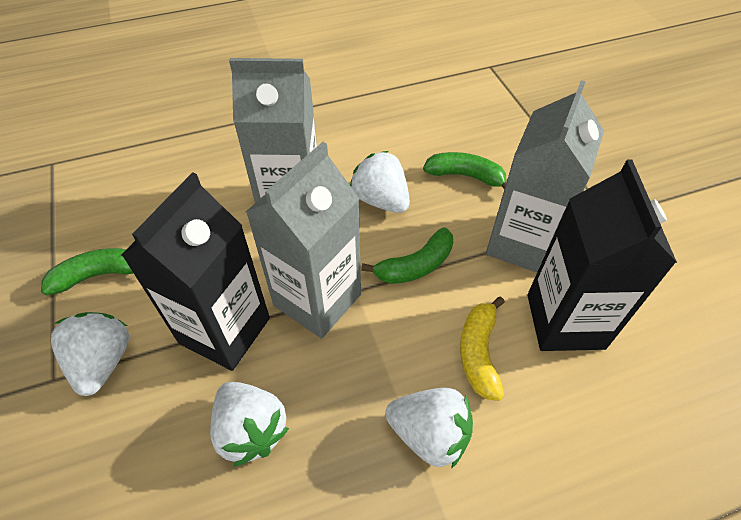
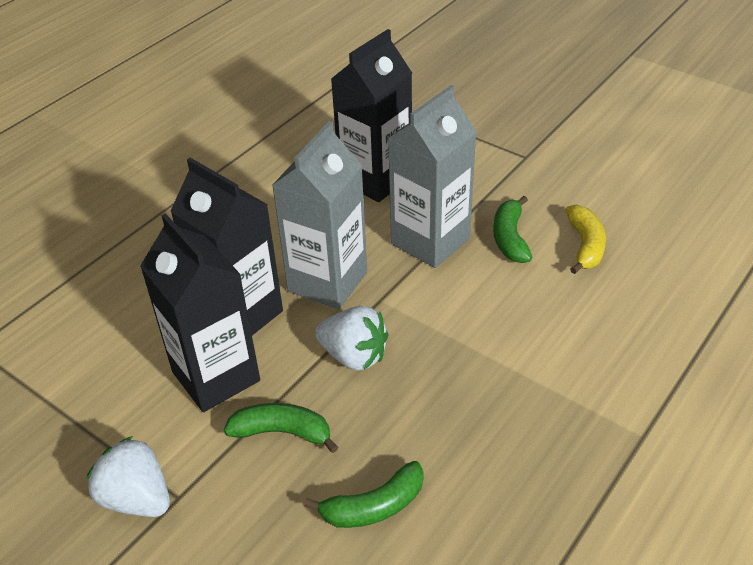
black carton: [122,172,270,371] [527,160,677,351] = 2 -> [140,213,260,412] [170,158,283,335] [331,29,412,202] = 3
grey carton: [229,58,317,203] [246,142,361,339] [486,80,604,272] = 3 -> [272,121,367,309] [388,85,477,268] = 2
white strawberry: [51,312,129,396] [210,382,289,467] [350,151,410,213] [385,388,473,469] = 4 -> [87,436,170,517] [315,306,389,370] = 2

